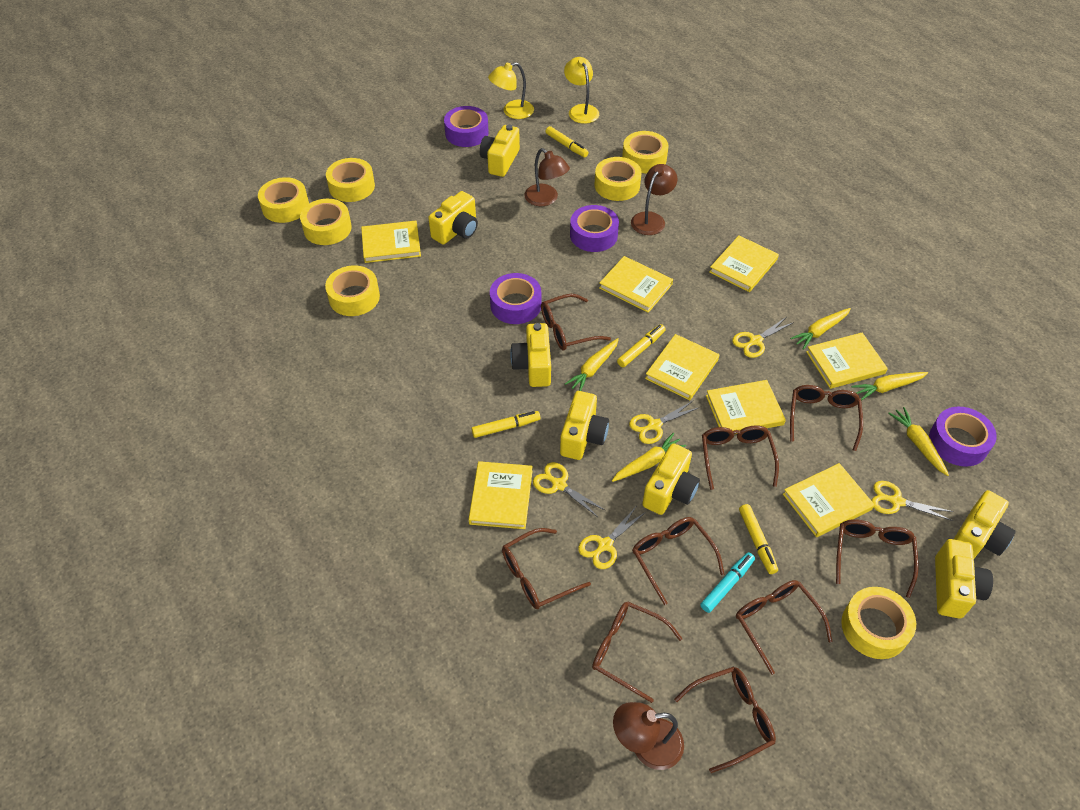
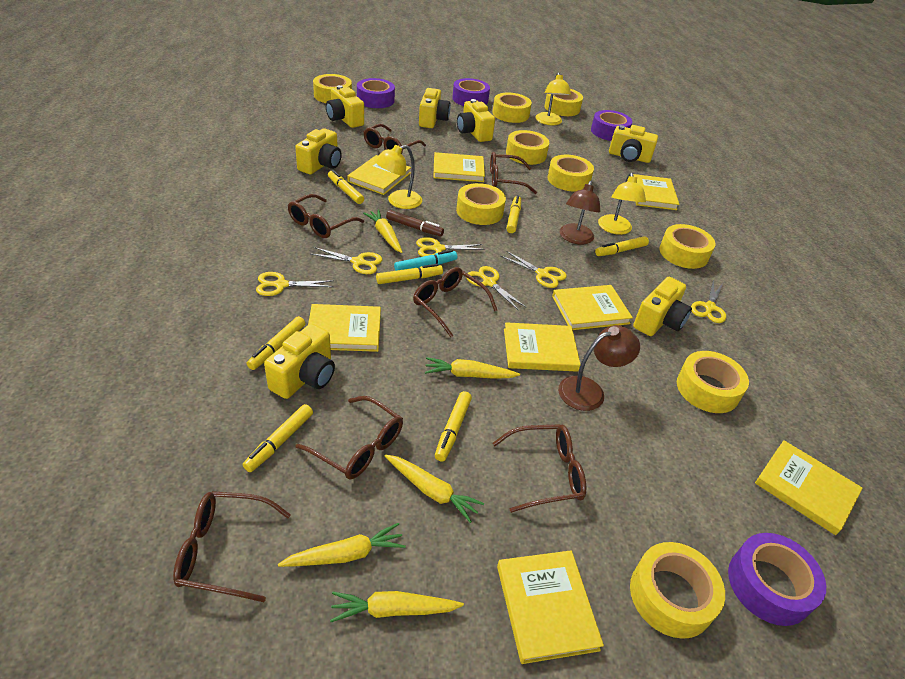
brown glasses: [502,528,591,609] [541,294,611,351] [592,601,683,703] [632,517,724,605] [674,666,776,773] [702,425,779,490] [736,580,833,675] [790,385,863,451] [836,519,919,598] = 9 -> [173,491,291,602] [288,194,364,238] [295,396,403,480] [364,124,426,154] [413,267,497,337] [490,152,537,194] [493,424,586,513] = 7
brown lamp: [524,148,570,206] [613,702,684,770] [631,164,678,235] = 3 -> [558,325,640,411] [560,181,600,245] = 2
brown marker: none = 0 -> [386,210,444,236] = 1
yellow lamp: [488,62,534,119] [564,57,599,124] = 2 -> [374,145,422,209] [535,72,571,125] [598,173,646,235] = 3
yellow marker: [471,411,541,438] [546,126,589,157] [617,324,666,367] [739,504,778,574] = 4 -> [243,404,313,472] [247,316,305,370] [328,170,364,204] [376,264,443,284] [435,391,472,462] [507,195,521,233] [595,236,649,256] = 7
yellow scissors: [533,462,606,518] [578,507,646,569] [629,401,700,444] [732,317,794,358] [871,481,954,521] = 5 -> [256,272,334,296] [311,247,382,274] [416,237,485,257] [466,266,527,311] [501,251,567,288] [691,279,726,323] = 6
yellow tape: [258,177,309,223] [300,199,352,245] [325,265,380,316] [326,158,375,202] [594,157,642,201] [622,131,668,173] [841,587,916,659] = 7 -> [313,74,352,103] [456,183,506,225] [492,93,532,123] [506,130,549,165] [545,89,583,116] [547,155,594,192] [630,542,725,639] [659,224,716,269] [677,351,749,413] = 9

